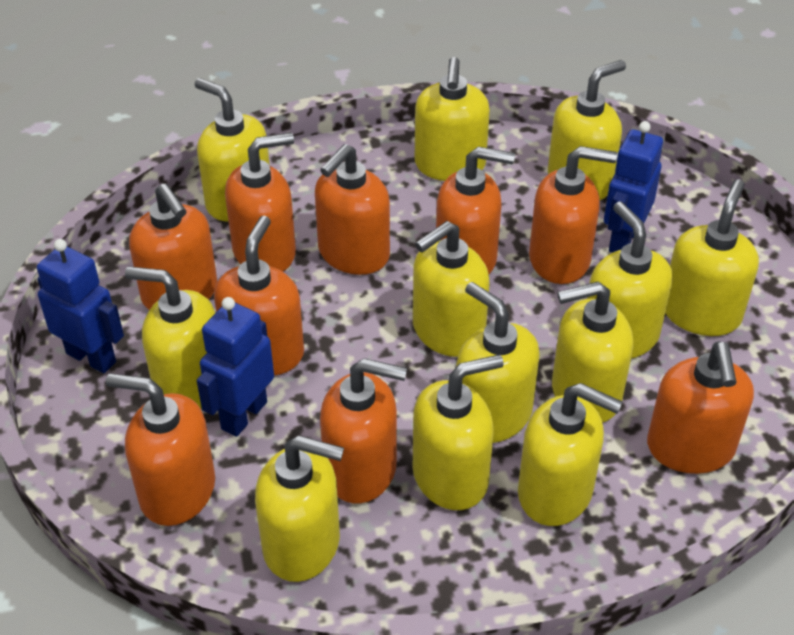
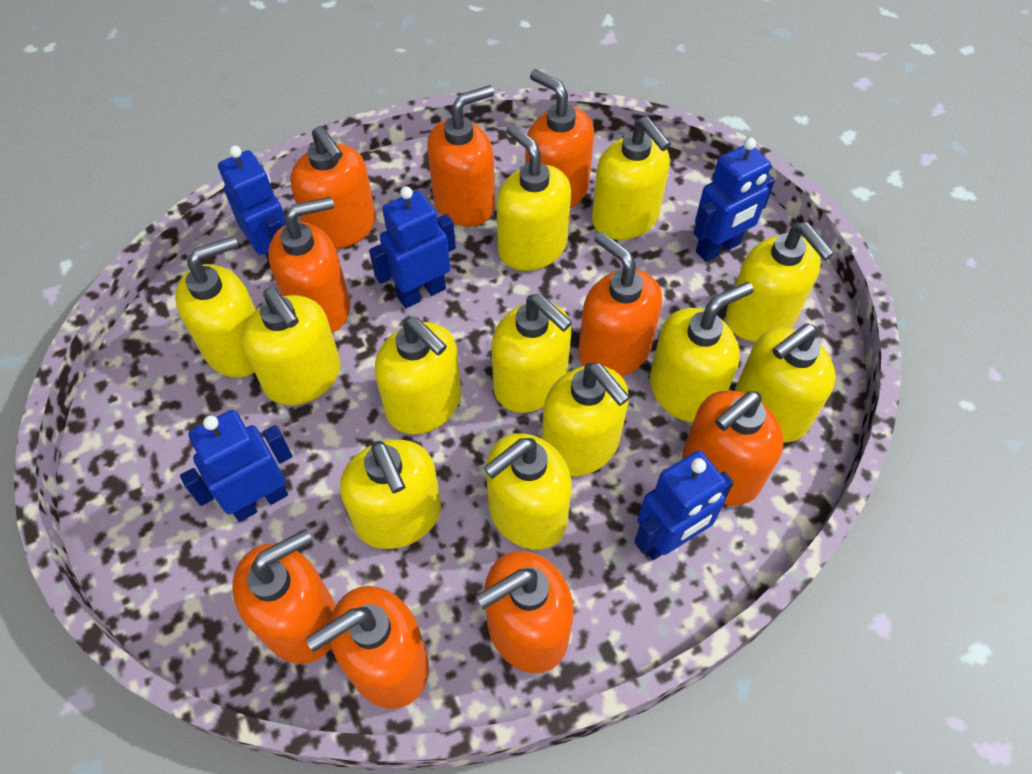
blue robot: [37,239,124,373] [197,297,274,437] [604,121,663,253] = 3 -> [180,410,292,522] [218,146,286,263] [369,186,456,308] [634,450,734,560] [693,138,775,262] = 5

